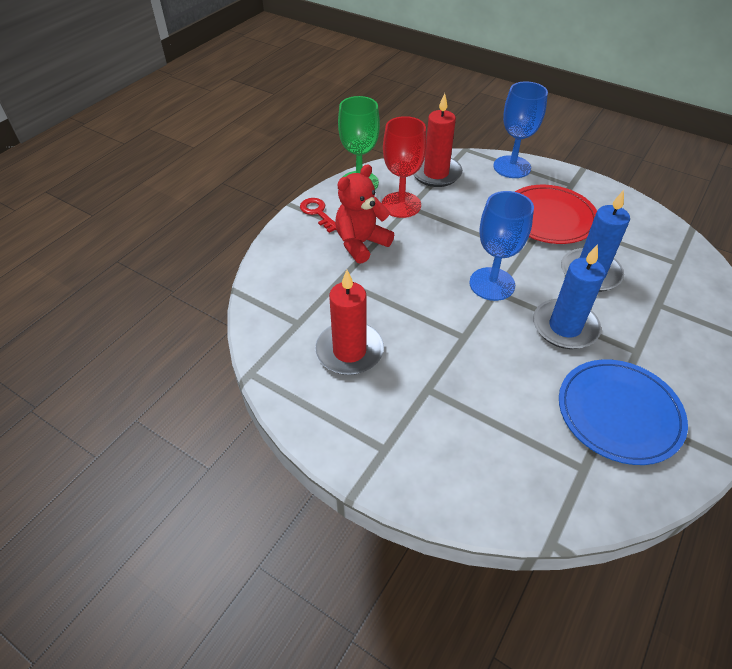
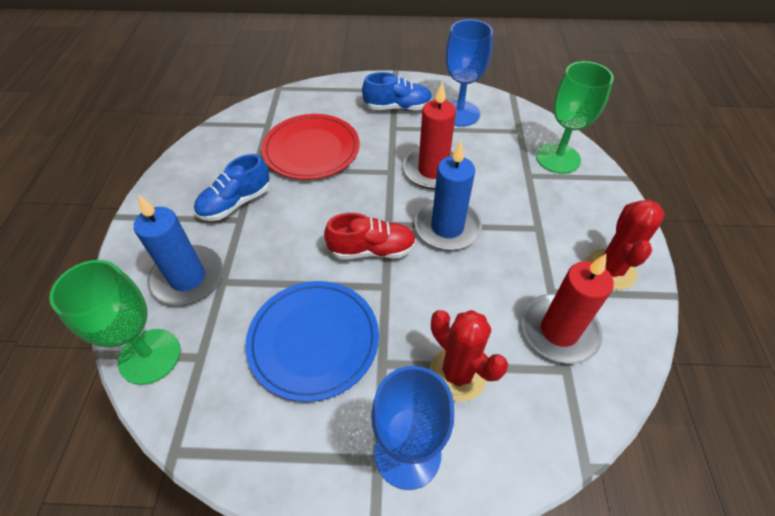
blue shoe: none = 0 -> [194,154,270,221] [362,72,432,111] = 2
green goblet: [338,96,380,190] = 1 -> [49,260,180,385] [536,61,614,174] = 2
red cactus: none = 0 -> [429,310,508,402] [586,200,665,290] = 2
red goblet: [382,116,427,218] = 1 -> none = 0
red key: [300,198,337,233] = 1 -> none = 0
red shoe: none = 0 -> [324,213,416,259] = 1
red teddy bear: [335,164,394,264] = 1 -> none = 0

